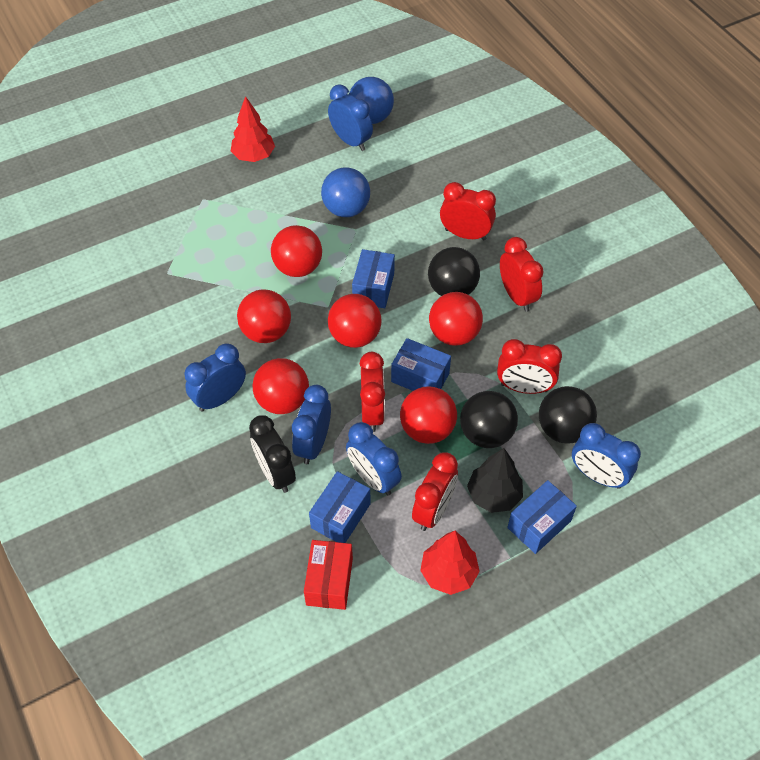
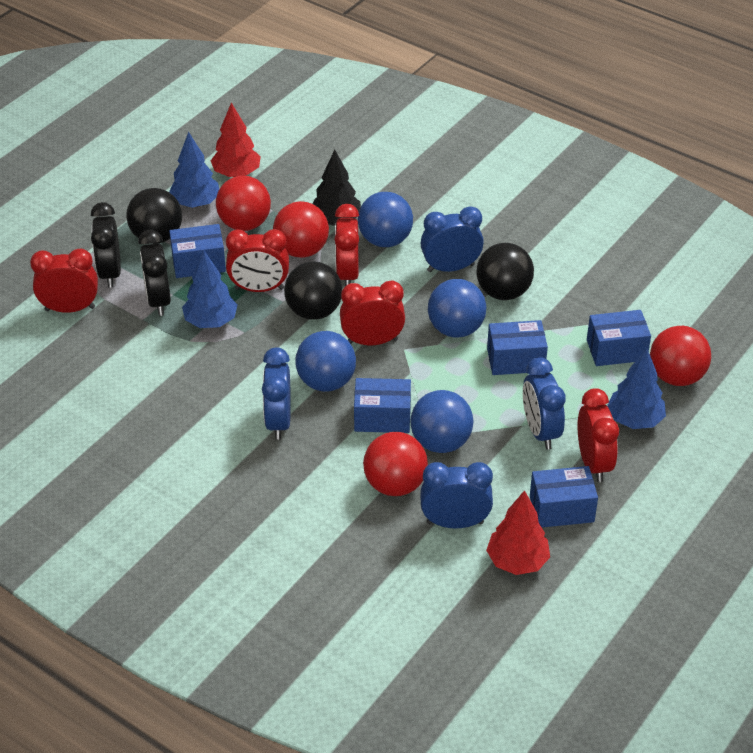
black clock: [249,415,296,493] = 1 -> [91,202,121,288] [138,230,171,316] = 2
blue ball: [321,167,370,217] [349,77,394,124] = 2 -> [295,331,356,392] [358,192,413,247] [410,390,474,453] [428,279,487,338] = 4
blue box: [309,471,371,543] [352,249,395,308] [391,338,451,391] [507,480,577,554] = 4 -> [169,224,226,278] [354,378,411,433] [487,320,548,375] [530,466,598,527] [587,310,651,366] = 5
blue clock: [184,343,246,412] [292,385,331,464] [328,84,373,151] [346,422,402,496] [572,423,641,489] = 5 -> [262,348,291,440] [420,462,493,528] [421,206,484,272] [523,357,566,449] = 4
blue tree: none = 0 -> [169,132,219,208] [182,250,238,328] [607,348,666,429] = 3
red ball: [237,290,291,343] [253,358,309,414] [271,225,322,277] [328,294,382,348] [400,386,457,444] [429,292,483,346] = 6 -> [216,176,271,231] [273,201,329,258] [363,432,428,496] [650,326,711,386] = 4
red box: [304,540,353,610] = 1 -> none = 0

